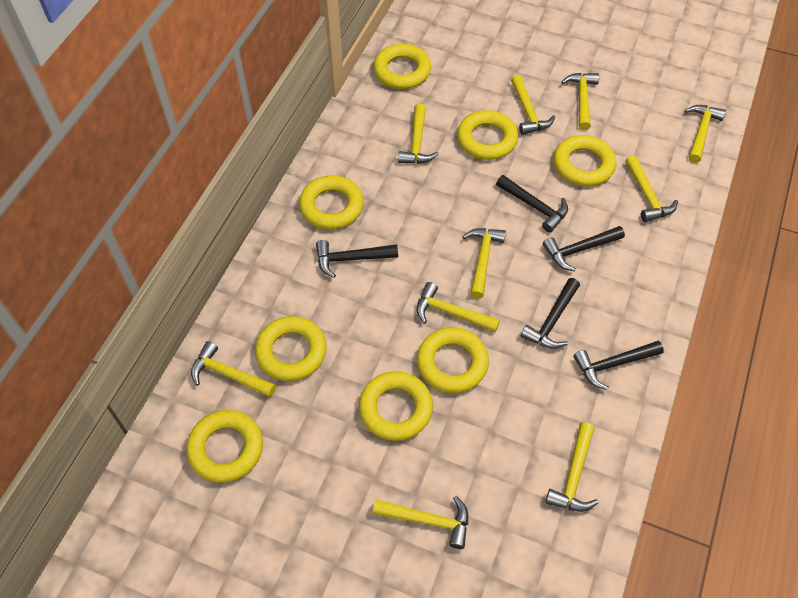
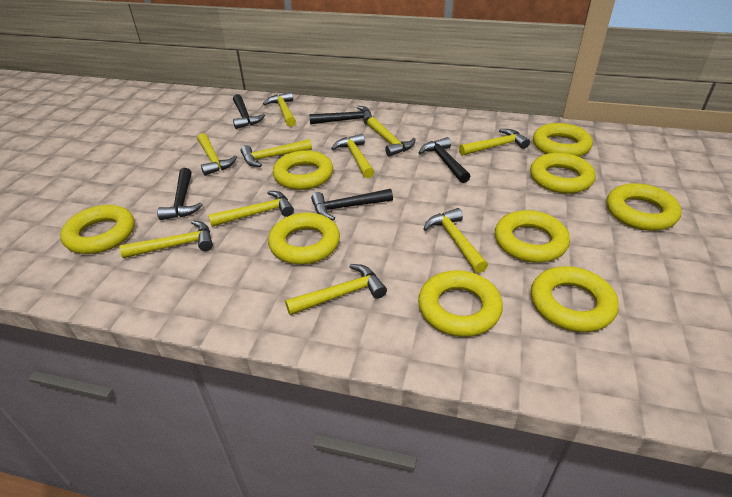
yellow ring: [186,410,263,483] [255,316,327,381] [299,175,364,230] [359,371,433,441] [374,44,431,89] [417,327,489,393] [457,110,518,160] [554,135,616,186] = 8 -> [60,205,135,254] [268,213,340,264] [273,150,333,190] [418,270,503,337] [495,210,570,263] [530,153,596,194] [531,266,619,332] [533,123,593,157] [607,183,682,231] = 9

